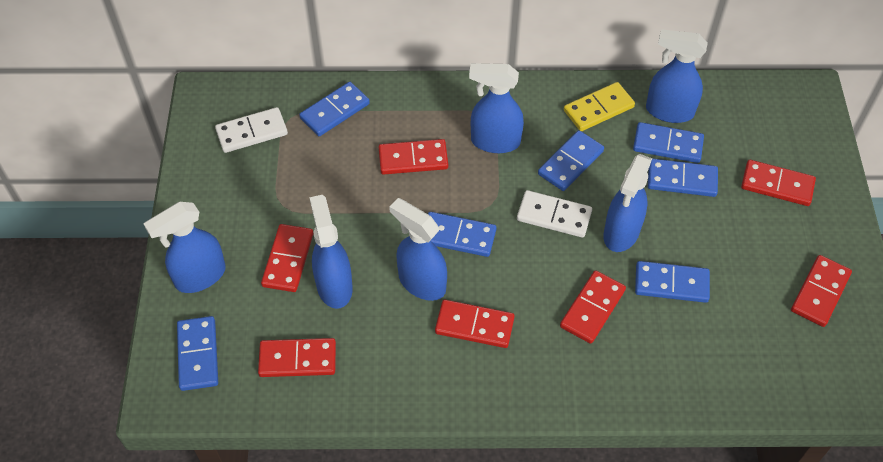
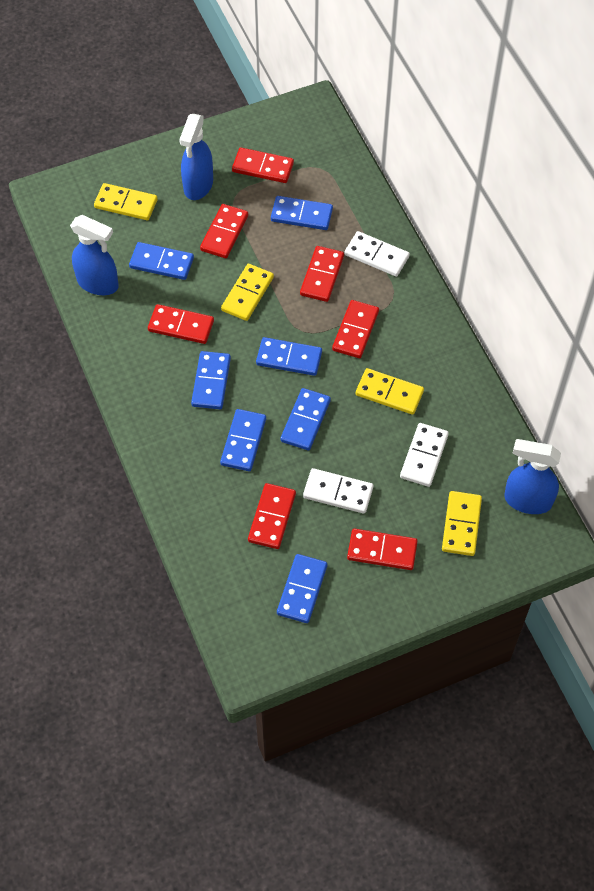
blue spray bottle: [144,202,226,293] [309,195,353,309] [389,198,447,301] [469,63,524,153] [603,154,652,252] [646,29,708,123] = 6 -> [70,215,119,295] [179,114,213,200] [504,439,561,514] = 3
white domino: [215,107,288,153] [517,190,592,238] = 2 -> [303,468,373,514] [345,231,410,277] [400,423,449,487] = 3
yellow domino: [564,82,635,131] = 1 -> [94,183,158,220] [221,264,274,321] [356,368,424,415] [442,491,482,556] = 4

